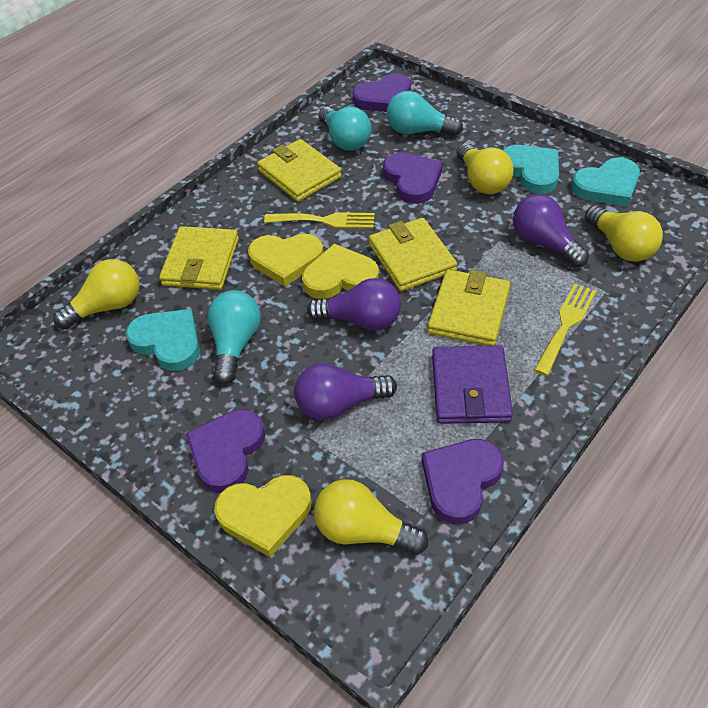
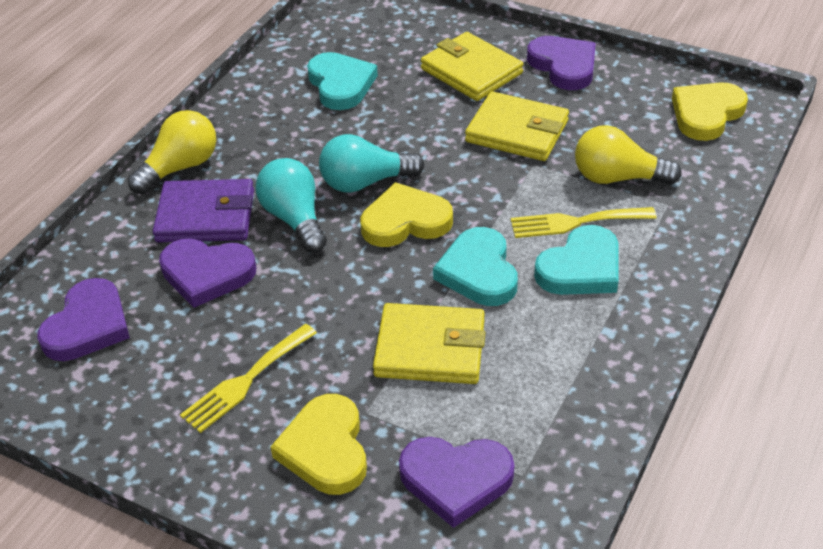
purple light bulb: [294,363,397,420] [307,278,401,331] [513,194,589,267] = 3 -> none = 0
turquoise light bulb: [208,290,261,384] [319,107,372,151] [387,91,463,136] = 3 -> [256,158,327,253] [319,134,425,193] = 2
yellow light bulb: [53,259,139,329] [314,479,428,555] [457,143,514,194] [585,205,663,262] = 4 -> [128,110,216,194] [575,125,682,185] = 2
yellow wallet: [159,226,239,290] [257,139,342,202] [369,218,457,291] [428,269,510,346] = 4 -> [373,303,486,384] [421,32,523,101] [465,91,569,161] = 3

